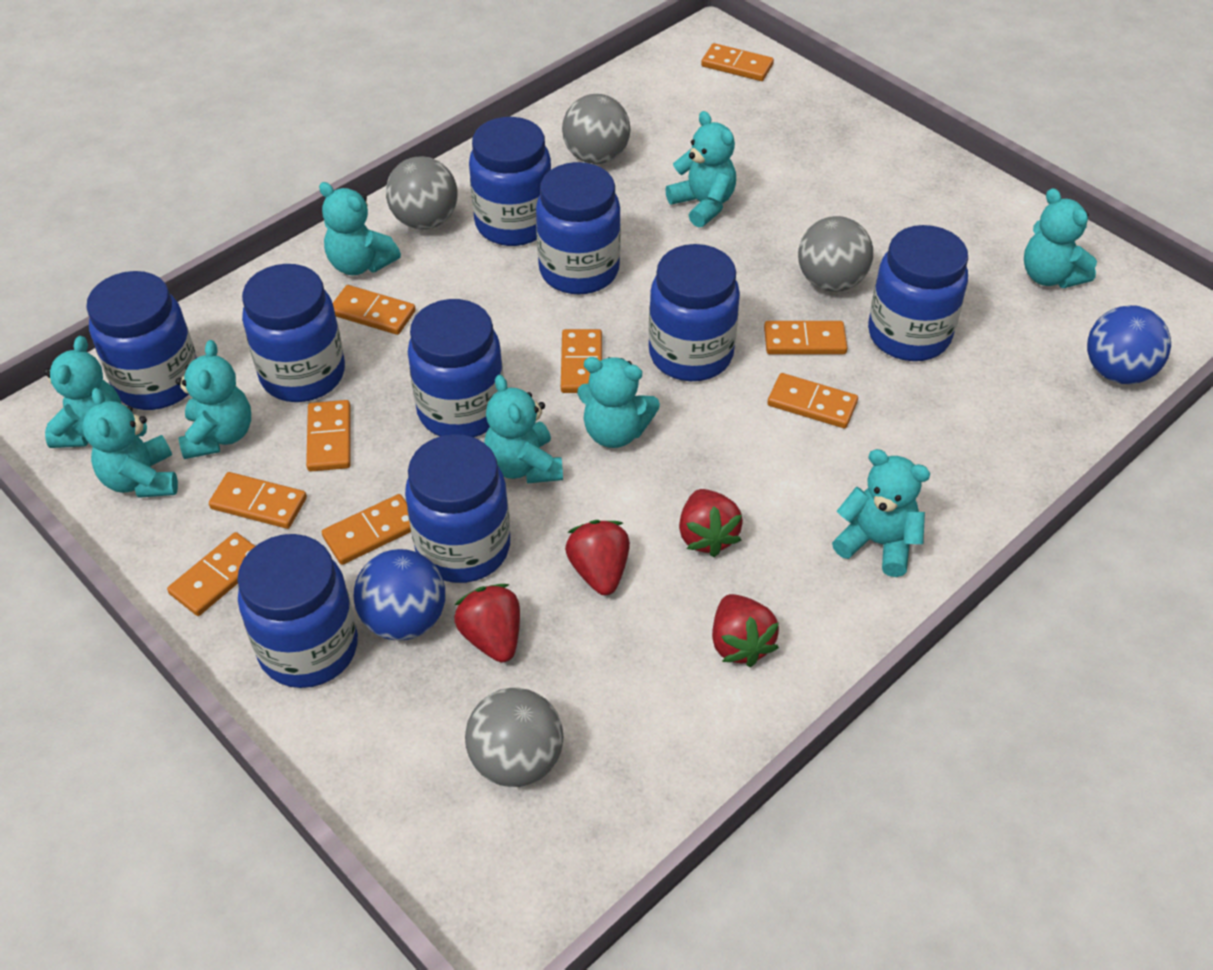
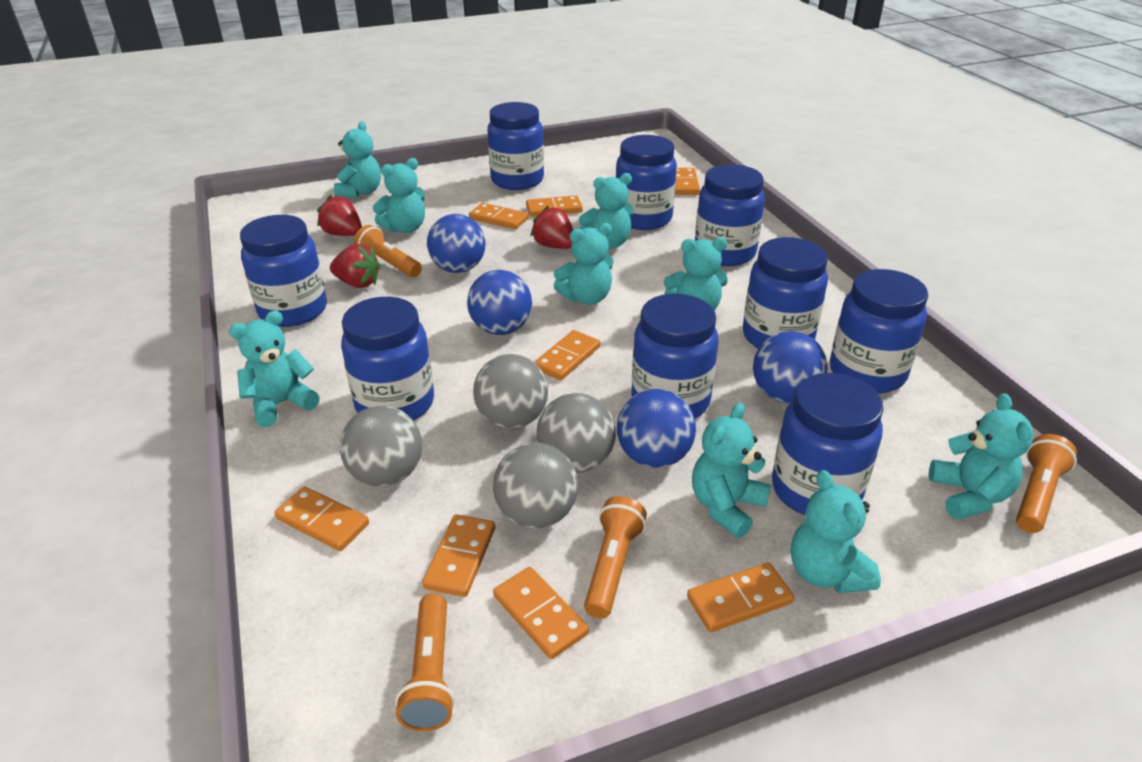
blue ball: [354,549,445,641] [1087,305,1171,384] = 2 -> [427,214,486,273] [467,270,532,335] [617,389,696,468] [753,331,828,403] = 4
orange domino: [167,532,255,616] [209,472,307,529] [306,400,351,472] [322,494,411,565] [333,285,416,335] [561,329,602,393] [701,43,774,81] [764,321,847,354] [767,373,858,428] = 9 -> [274,486,369,551] [422,514,495,597] [469,203,529,230] [493,567,589,659] [526,195,583,217] [535,330,600,380] [675,168,700,195] [687,563,794,632] = 8
orange flashlight: none = 0 -> [354,225,422,277] [395,593,455,731] [584,496,647,619] [1016,434,1077,533] = 4
red strawberry: [454,584,520,663] [565,520,630,595] [679,489,743,557] [712,594,779,667] = 4 -> [317,195,362,236] [330,244,381,288] [530,206,573,249] = 3

